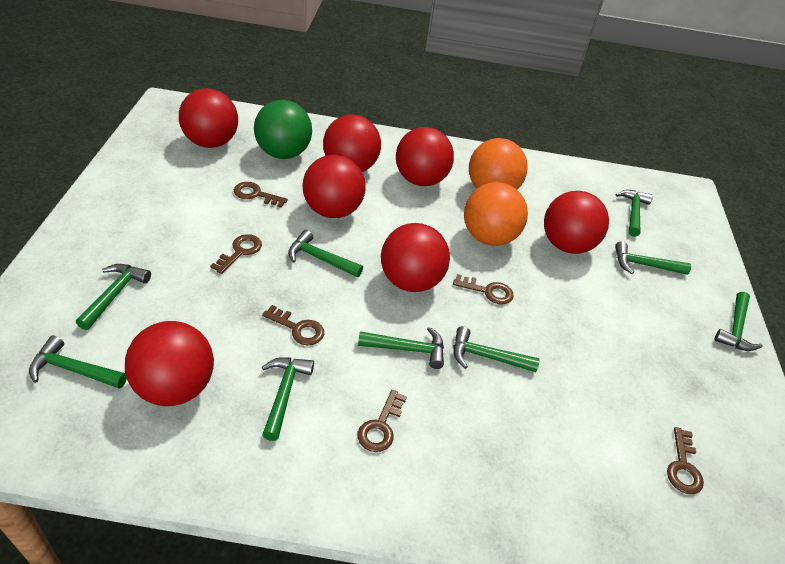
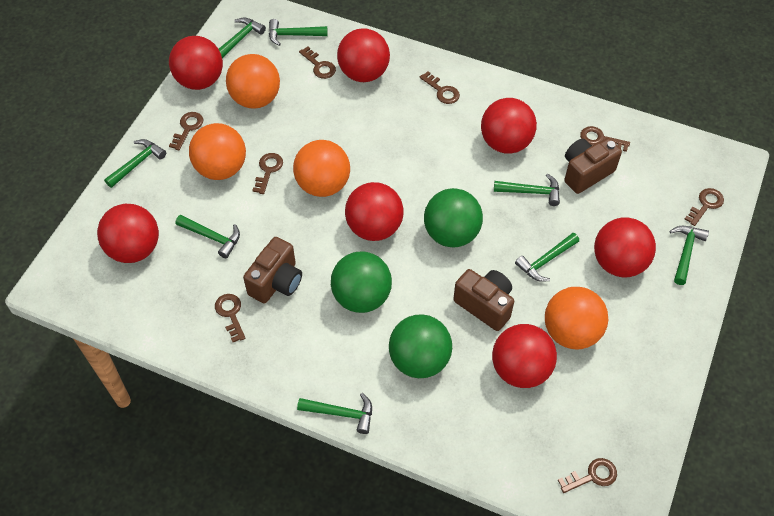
brown camera: none = 0 -> [243,237,302,303] [453,269,514,331] [564,138,622,194] = 3
brown key: [210,234,262,274] [234,182,288,208] [262,305,324,346] [357,390,407,452] [453,274,514,304] [667,427,704,494] = 6 -> [169,112,203,150] [215,294,245,342] [252,153,283,194] [299,46,336,79] [420,71,460,104] [558,458,617,493] [580,126,630,152] [685,188,724,226] = 8
green ball: [254,100,312,159] = 1 -> [331,252,392,313] [389,314,452,378] [424,188,483,247] = 3
green hammer: [29,336,127,389] [76,264,151,330] [262,357,314,441] [288,230,363,277] [358,327,444,369] [453,326,540,372] [615,241,691,275] [616,190,653,237] [714,292,763,351] = 9 -> [104,139,166,188] [175,215,240,258] [219,17,266,59] [269,19,328,46] [297,393,372,434] [494,173,560,206] [515,233,579,282] [669,226,709,285] = 8
orange ball: [464,182,528,246] [469,138,528,189] = 2 -> [189,123,246,180] [226,54,280,109] [293,140,350,197] [545,287,608,349] = 4

